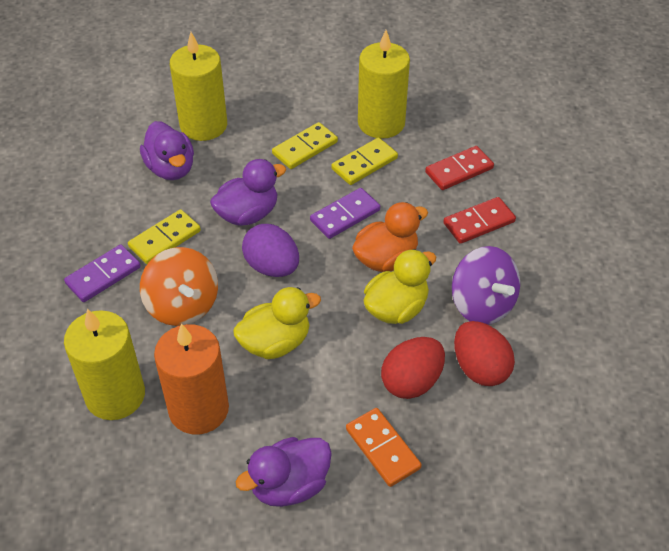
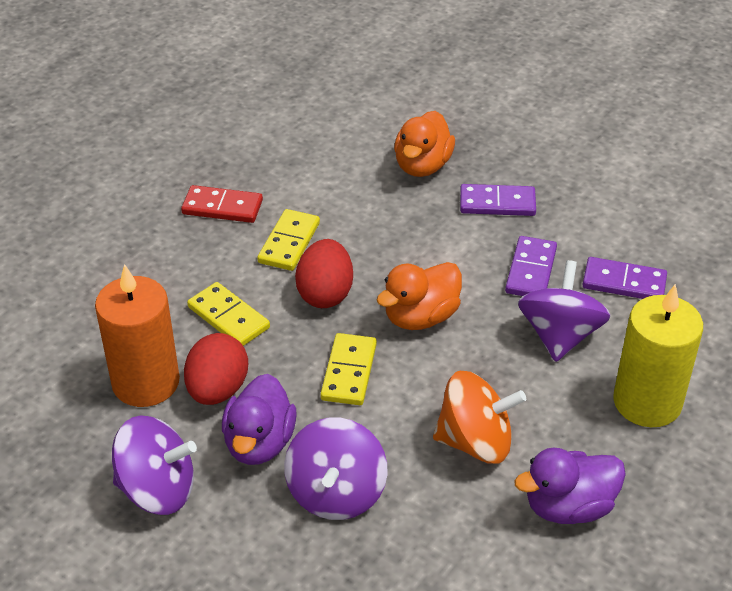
orange domino: [346,408,422,487] = 1 -> none = 0
orange duck: [352,202,428,272] = 1 -> [376,262,462,330] [394,111,455,177] = 2
purple domino: [64,244,141,302] [310,188,380,239] = 2 -> [460,184,536,216] [505,236,557,296] [583,257,667,299] = 3
purple duck: [140,121,194,180] [210,159,286,226] [236,437,332,507] = 3 -> [222,374,297,465] [514,448,626,524] = 2
purple egg: [242,224,299,277] = 1 -> none = 0
purple spinning top: [452,246,520,325] = 1 -> [112,415,197,515] [284,418,388,520] [518,260,611,362] = 3
red domino: [425,146,494,190] [443,197,516,244] = 2 -> [181,185,263,223] = 1
yellow candle: [64,309,145,420] [170,32,227,141] [358,30,410,139] = 3 -> [613,284,703,427] = 1
yellow duck: [233,287,321,359] [363,249,436,324] = 2 -> none = 0

